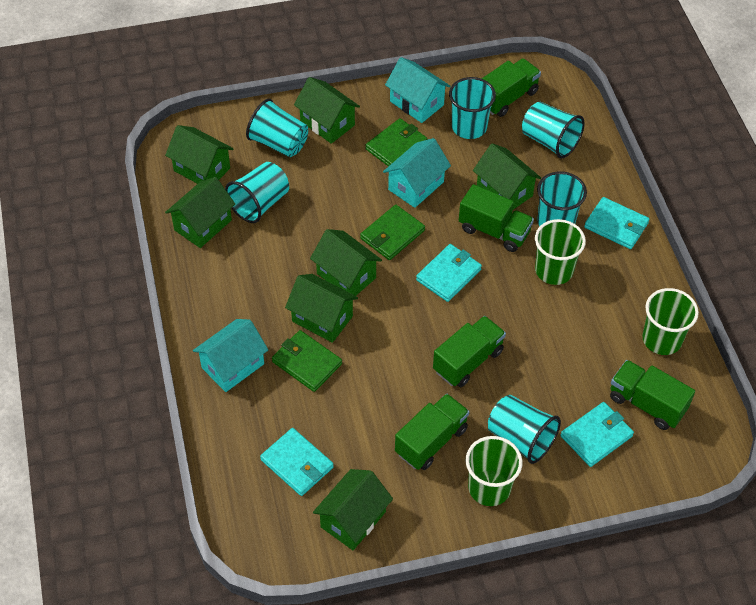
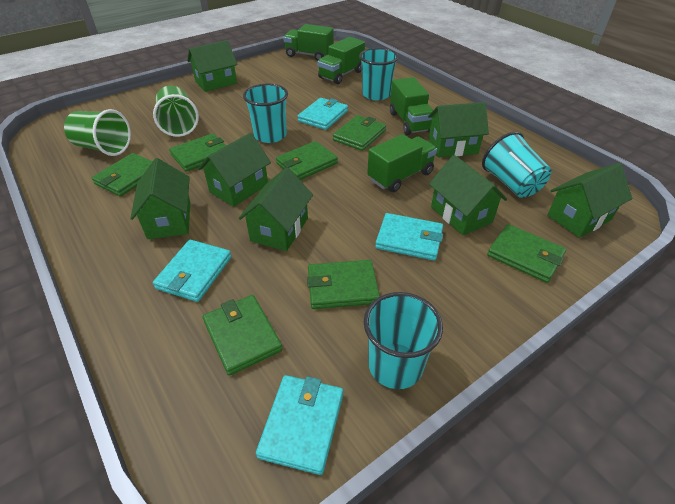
green cup: [466,436,522,506] [535,219,586,285] [642,288,699,355] = 3 -> [64,109,131,156] [153,86,199,137] = 2
green truck: [395,393,469,470] [433,316,506,387] [459,184,534,252] [482,58,541,117] [610,360,695,430] = 5 -> [283,24,334,61] [318,37,365,84] [367,134,437,192] [390,77,433,135] = 4
green wallet: [272,330,342,392] [360,205,425,260] [365,118,427,166] = 3 -> [92,153,153,196] [169,133,226,172] [203,295,282,376] [276,141,338,180] [307,260,380,309] [333,115,386,151] [487,224,566,283] = 7
turquoise cup: [225,162,289,223] [246,99,308,157] [449,77,496,139] [488,395,561,464] [522,102,584,158] [537,171,587,227] = 6 -> [243,84,288,143] [359,48,399,100] [364,292,443,389] [482,132,551,198] = 4
turquoise house: [193,319,268,392] [383,138,451,208] [385,57,450,123] = 3 -> none = 0

